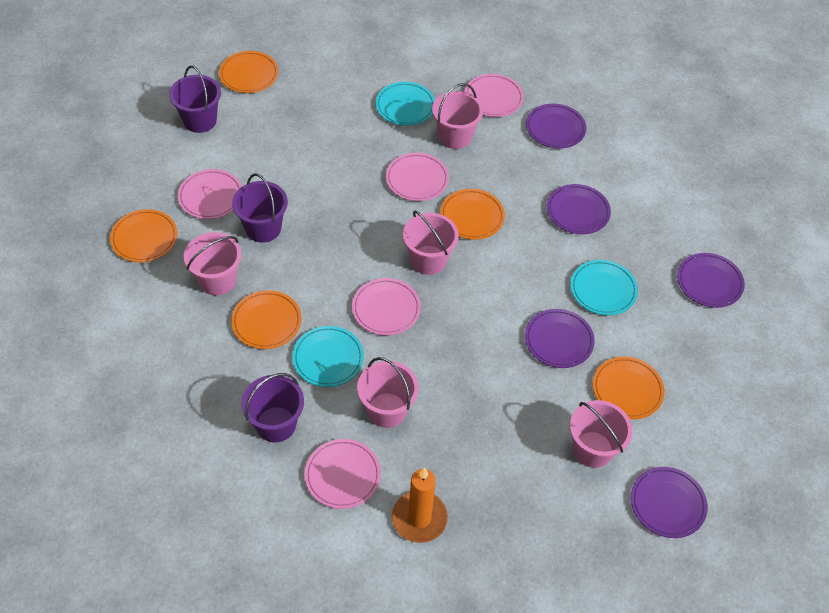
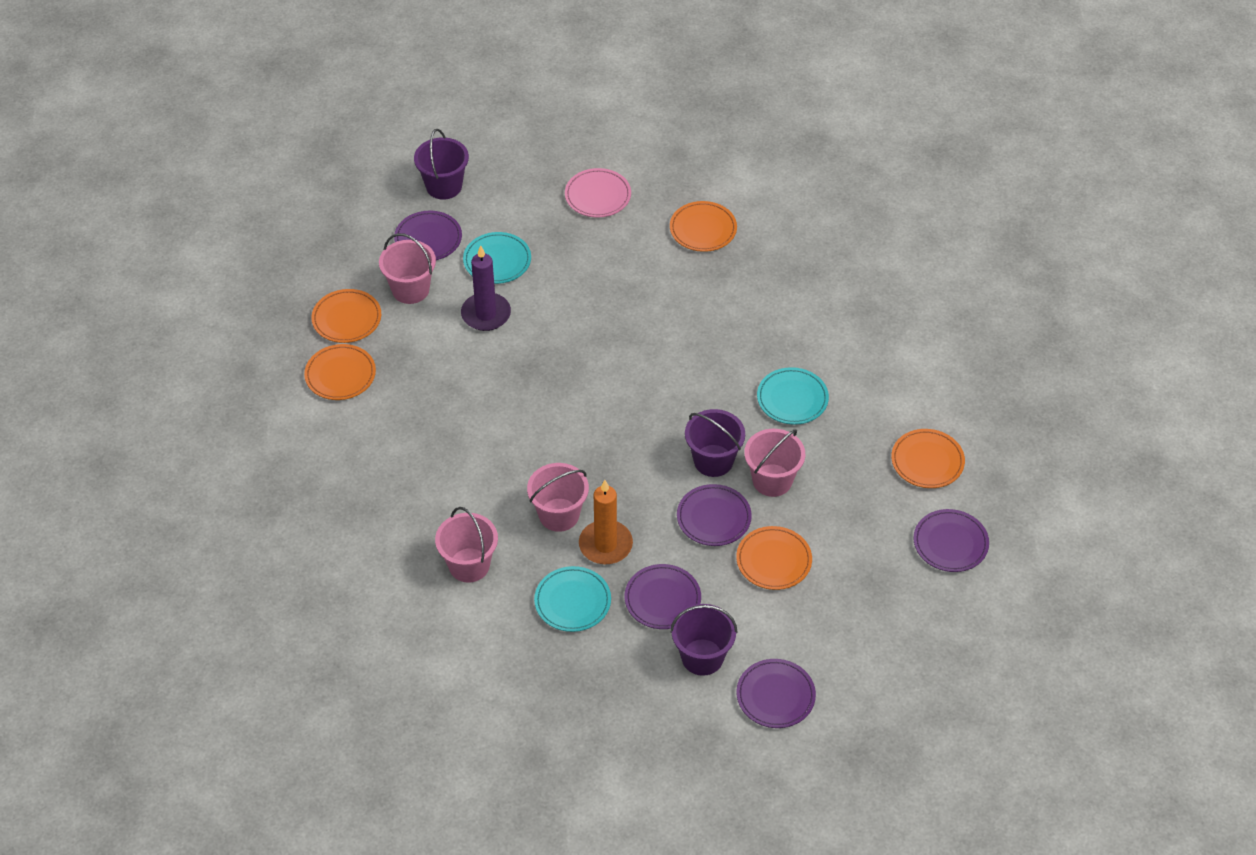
pink bucket: [184,232,241,296] [357,357,419,428] [403,211,459,275] [432,83,483,149] [570,400,633,468] = 5 -> [379,233,436,304] [435,507,498,583] [527,463,589,532] [744,429,805,497] = 4
pink plate: [178,169,242,219] [305,439,381,509] [352,278,421,336] [386,153,449,201] [465,74,524,117] = 5 -> [565,168,631,218] = 1
purple candle: none = 0 -> [461,245,511,331] = 1

